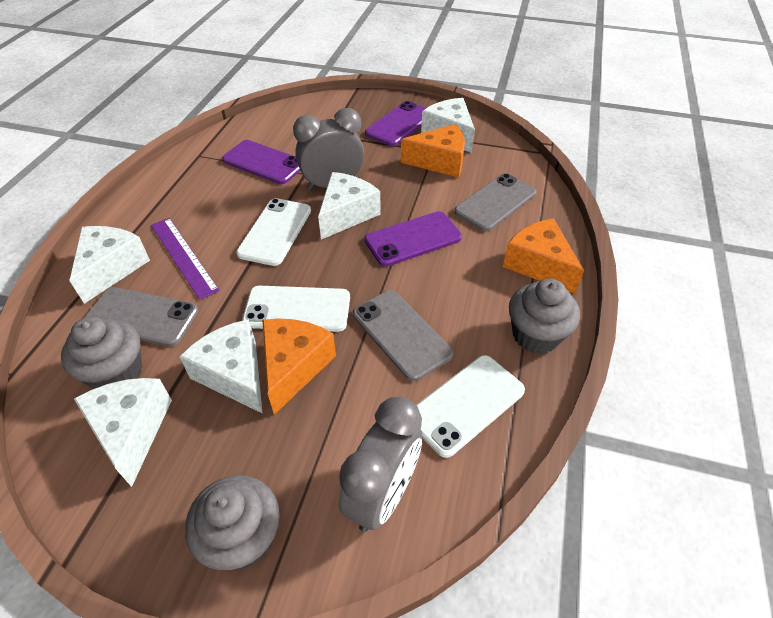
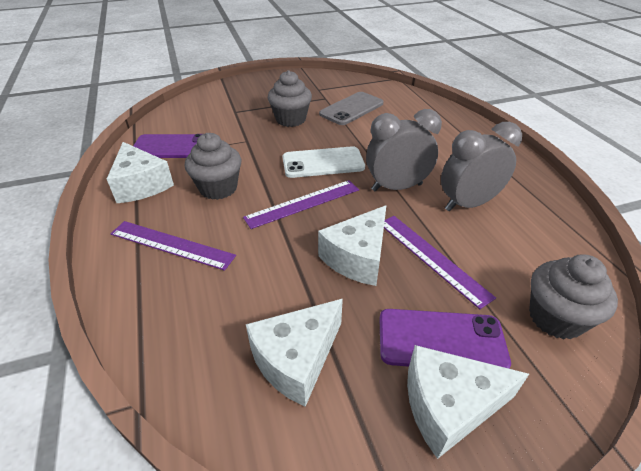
grey phone: [85,287,199,347] [353,290,453,381] [454,173,536,231] = 3 -> [319,92,384,125] = 1
orange cheese: [262,318,336,415] [401,124,465,178] [503,218,584,294] = 3 -> none = 0
purple phone: [222,140,300,184] [364,211,462,267] [365,101,426,146] = 3 -> [133,134,202,158] [379,309,511,369] = 2
purple ruler: [151,218,220,300] = 1 -> [110,221,236,271] [243,180,359,229] [384,216,496,309] = 3
white cheese: [69,226,150,304] [74,378,172,487] [179,319,263,414] [318,172,381,240] [421,98,475,153] = 5 -> [107,142,174,203] [246,299,343,407] [318,205,386,286] [407,345,529,459] = 4
white phone: [236,198,311,266] [242,286,350,332] [416,355,525,458] = 3 -> [283,146,365,178] = 1

